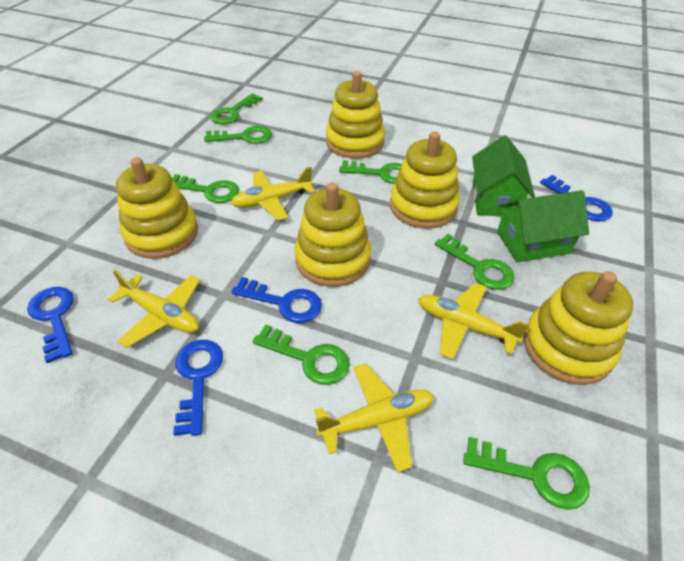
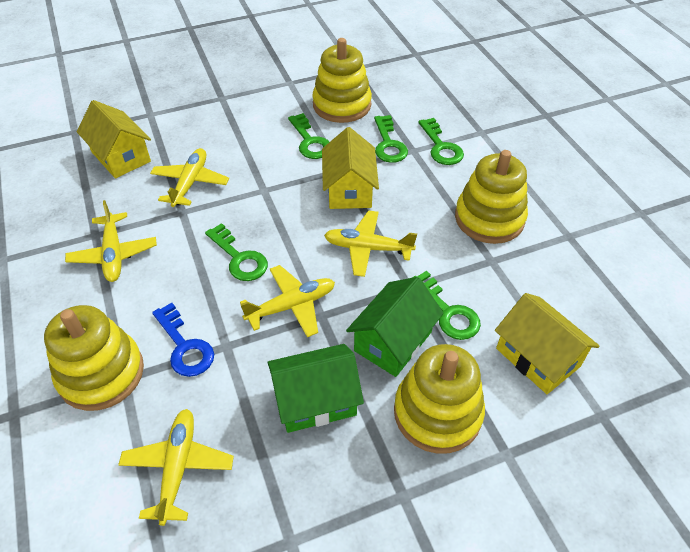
blue key: [27,287,74,363] [173,340,223,436] [231,277,322,323] [540,175,613,221] = 4 -> [152,303,214,377] = 1
green key: [172,174,239,203] [204,126,272,144] [210,93,263,124] [253,325,350,385] [339,160,402,184] [435,234,514,290] [463,437,590,510] = 7 -> [205,223,268,281] [288,113,329,159] [374,115,408,163] [412,271,481,340] [418,118,464,165] = 5
yellow house: none = 0 -> [77,100,151,178] [322,127,379,209] [495,293,600,394] = 3
yellow plane: [108,270,200,348] [231,167,315,221] [314,363,434,473] [418,283,529,360] = 4 -> [65,200,157,282] [118,409,234,526] [150,148,229,207] [240,265,335,337] [324,210,417,277] = 5
yellow stacking toy: [116,157,198,259] [295,182,371,287] [326,71,385,159] [390,131,460,229] [524,271,633,385] = 5 -> [44,305,144,411] [312,38,372,123] [394,344,485,454] [455,150,528,244] = 4

